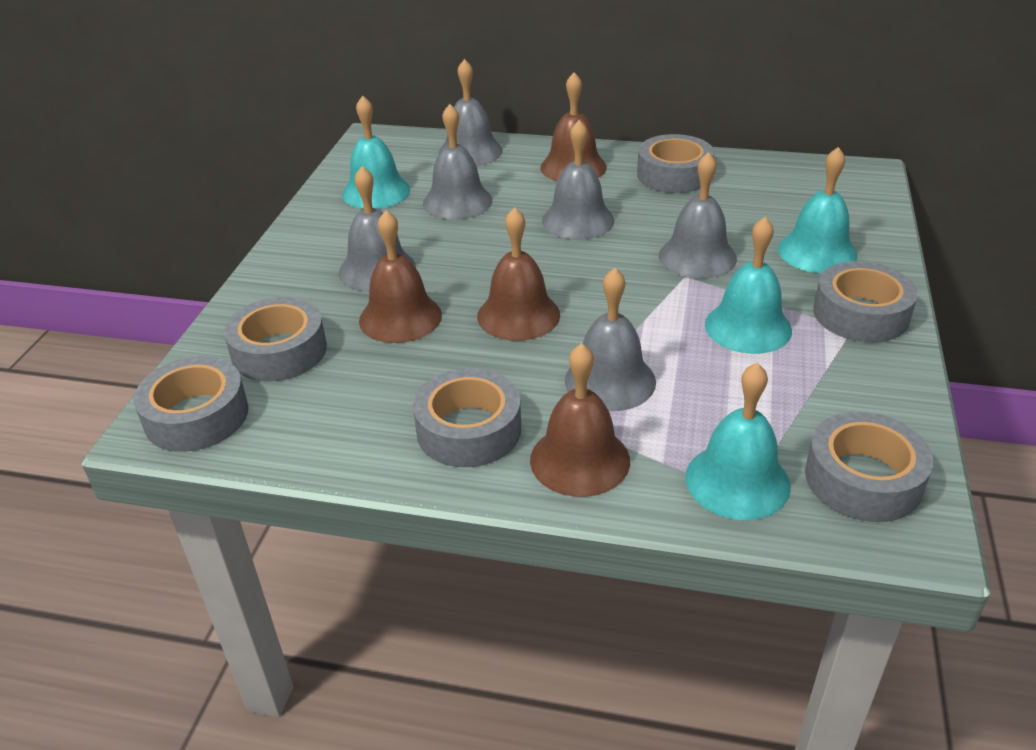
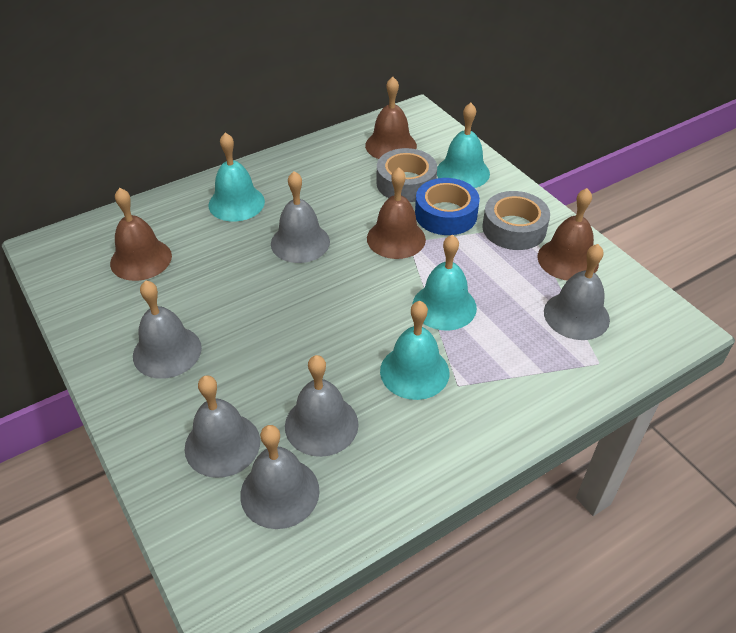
blue tape: none = 0 -> [415,178,480,235] = 1
grey tape: [134,356,249,452] [224,297,327,382] [413,368,521,467] [637,134,714,193] [805,412,933,522] [813,261,917,342] = 6 -> [376,148,437,202] [482,191,550,250] = 2

